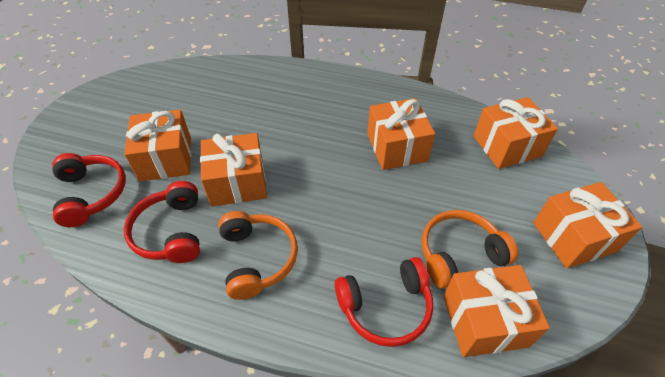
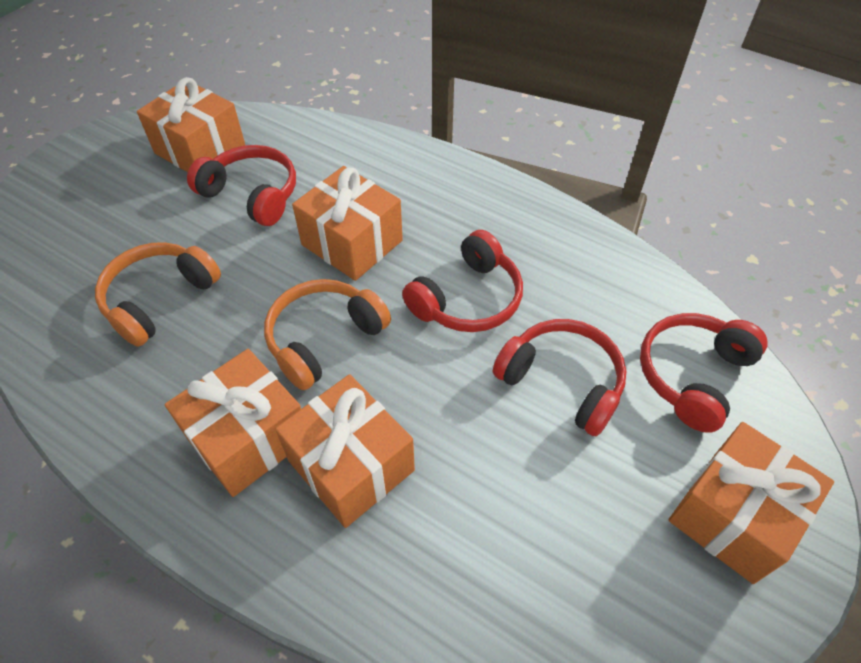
orange gift: [124,110,191,182] [200,133,267,207] [367,98,435,170] [443,265,550,357] [474,97,558,169] [533,182,642,268] = 6 -> [137,77,245,172] [165,349,301,497] [275,374,415,528] [292,166,403,281] [669,422,834,584] = 5
red headphones: [52,153,126,227] [124,181,200,263] [335,257,433,347] = 3 -> [187,145,296,226] [402,230,523,332] [493,319,627,436] [640,313,767,433] = 4

